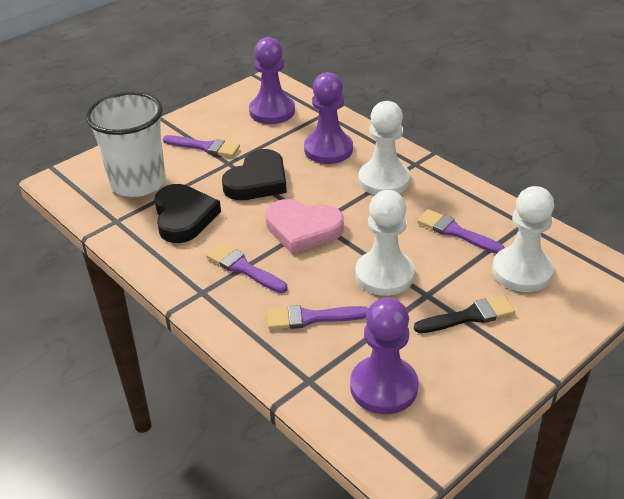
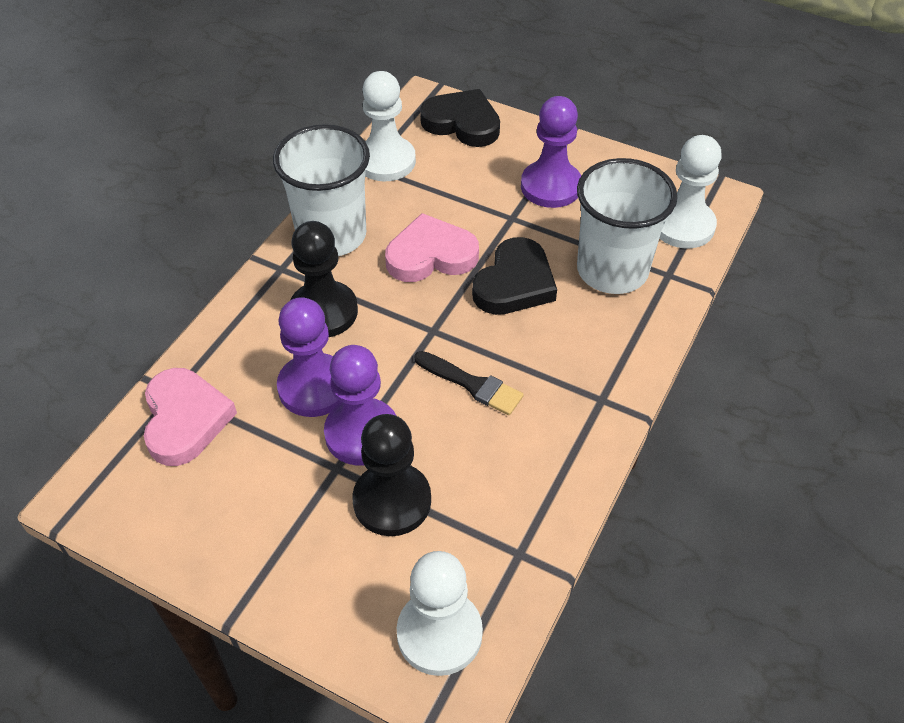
black pawn: none = 0 -> [291,221,358,337] [352,414,431,536] = 2
pink heart: [265,199,344,254] = 1 -> [144,368,237,466] [385,213,479,282] = 2
purple brush: [163,135,240,157] [206,243,287,293] [267,305,369,329] [417,209,505,254] = 4 -> none = 0
white cup: [86,92,166,197] = 1 -> [273,124,370,256] [577,158,677,294] = 2

